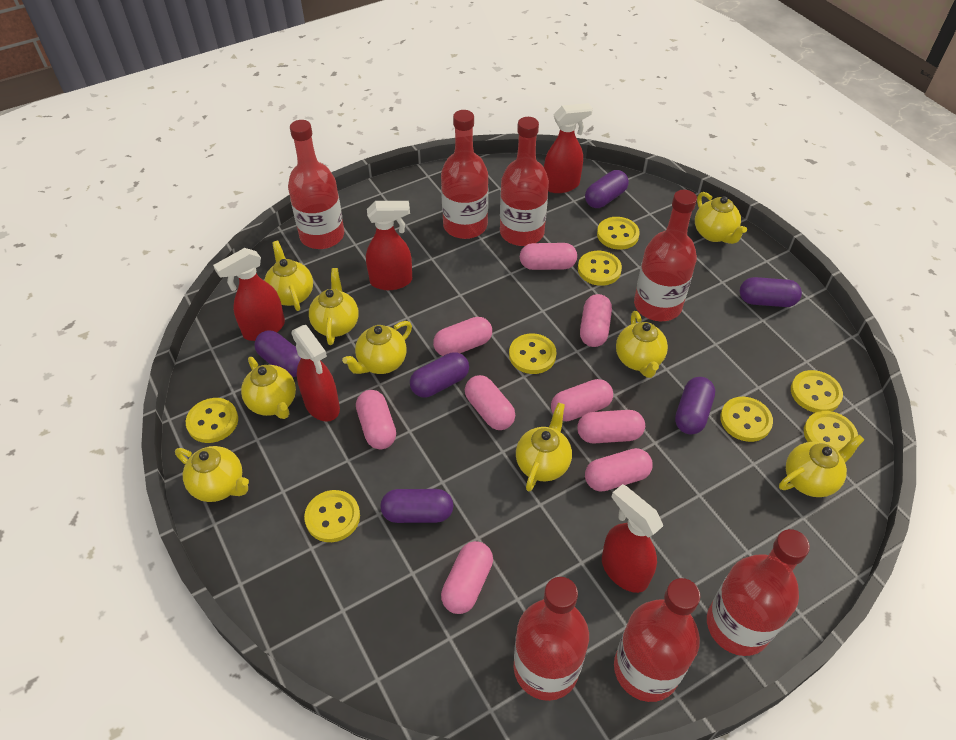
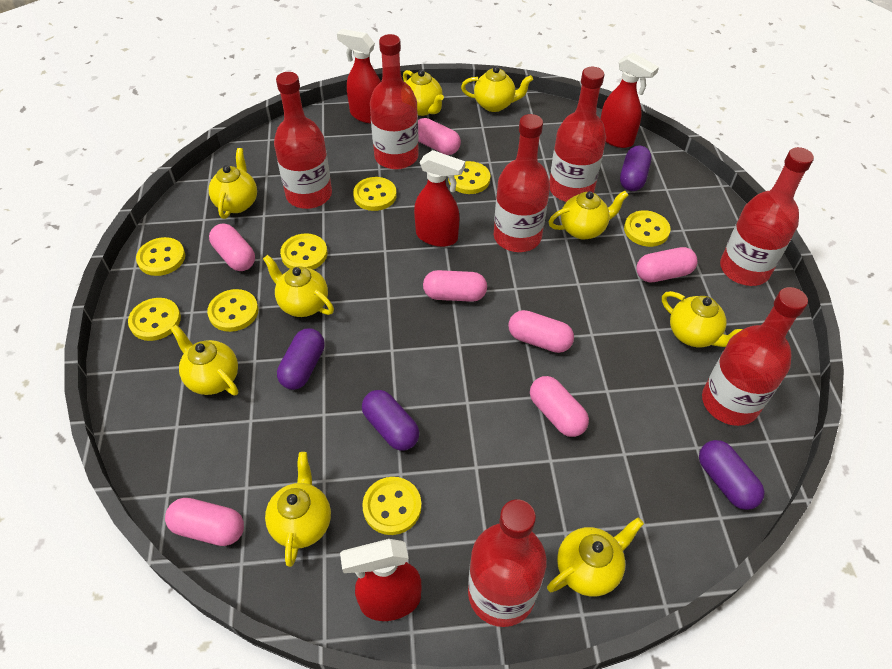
pink capsule: [356,390,396,449] [433,317,492,356] [441,541,493,614] [465,375,515,430] [520,243,577,270] [551,379,613,421] [577,410,645,443] [580,294,612,347] [585,448,653,492] = 9 -> [165,498,244,546] [209,223,255,271] [418,118,461,155] [423,270,487,302] [508,310,574,353] [530,376,589,437] [637,247,698,282] = 7
purple capsule: [254,330,301,377] [381,489,453,523] [410,352,469,397] [585,170,629,208] [675,377,715,434] [740,277,802,307] = 6 -> [277,328,325,390] [362,390,420,451] [620,146,652,191] [699,440,765,510] = 4
red spray bottle: [213,248,285,341] [291,325,340,422] [366,201,412,290] [544,103,593,193] [602,484,663,593] = 5 -> [337,29,381,123] [340,539,421,621] [414,150,465,247] [601,53,659,148] = 4

